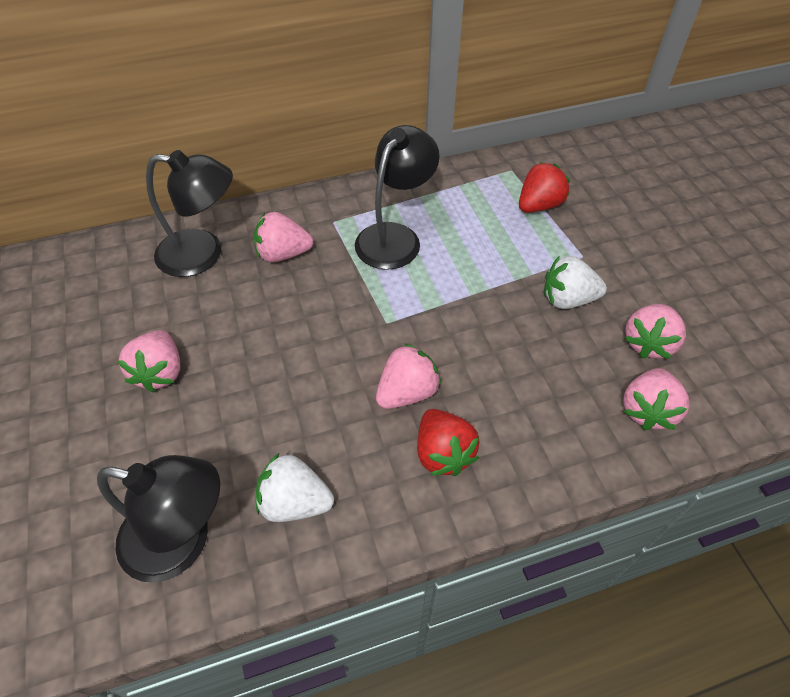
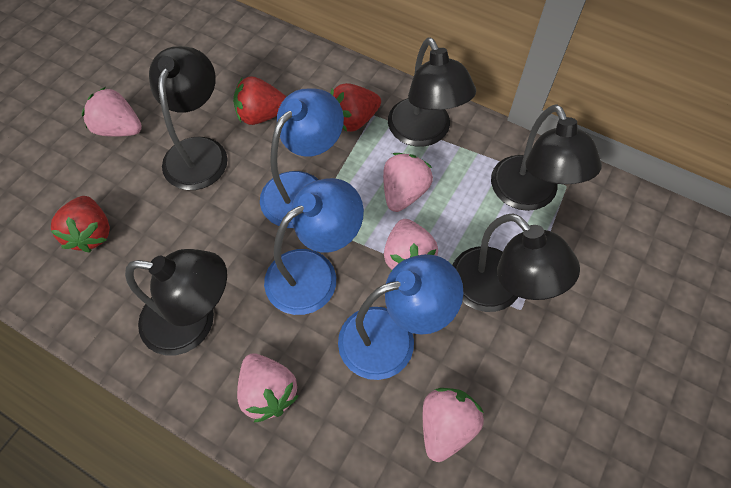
black lamp: [97,455,220,583] [146,150,233,277] [355,125,440,270] = 3 -> [125,249,227,355] [149,46,227,190] [388,37,476,147] [453,213,580,312] [491,104,602,211] = 5
blue lamp: none = 0 -> [260,88,344,228] [264,178,364,315] [338,254,464,380] = 3
red strawberry: [417,409,480,476] [519,162,570,213] = 2 -> [51,196,110,253] [233,76,286,125] [330,83,381,132] = 3
white strawberry: [256,453,334,522] [544,256,607,309] = 2 -> none = 0

